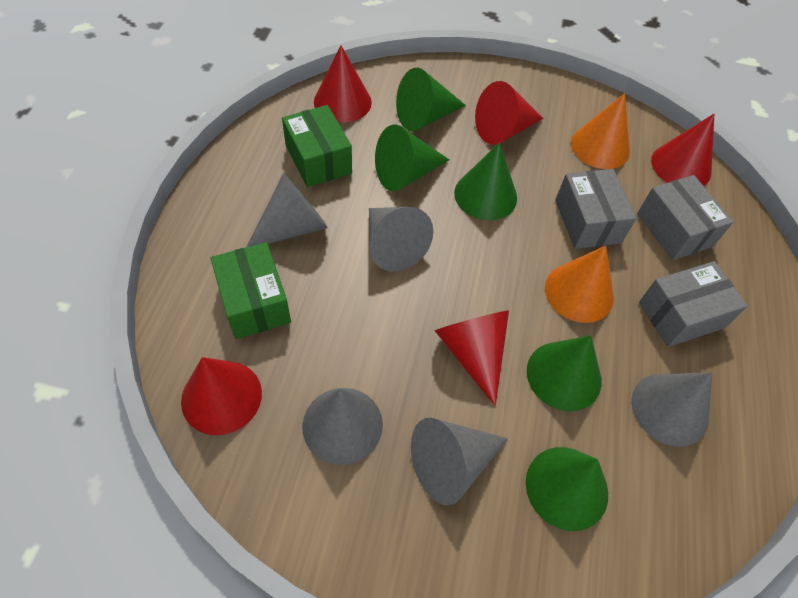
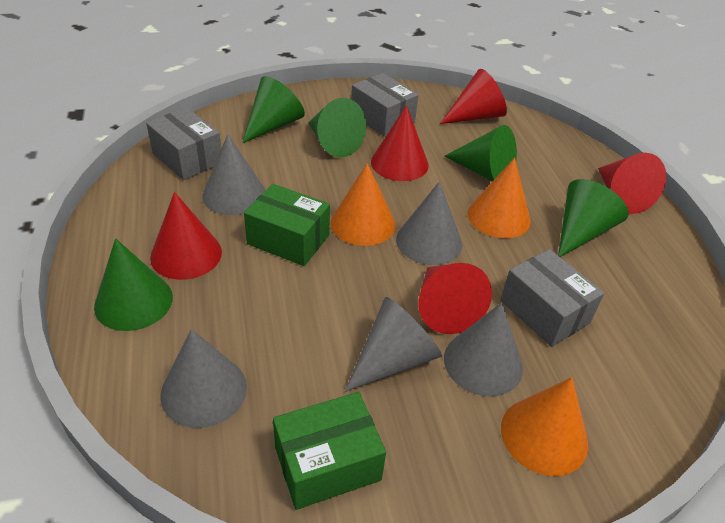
orange cone: [545,246,614,323] [571,93,630,169] = 2 -> [331,163,395,246] [468,158,531,238] [501,377,588,476] = 3

